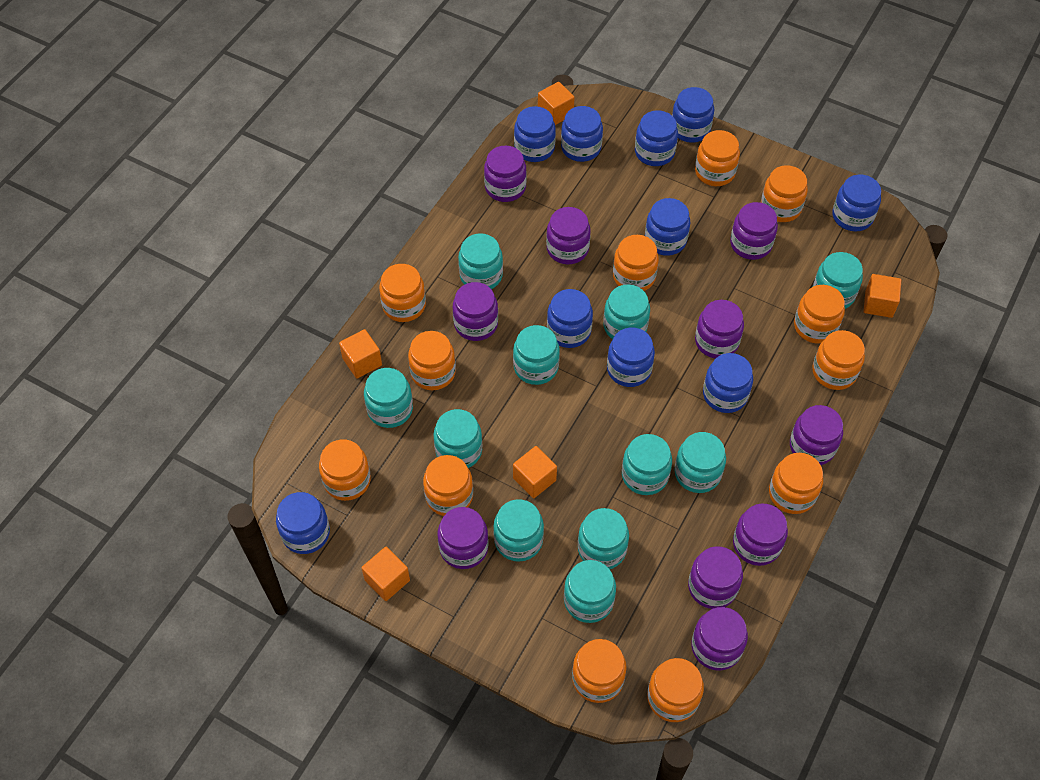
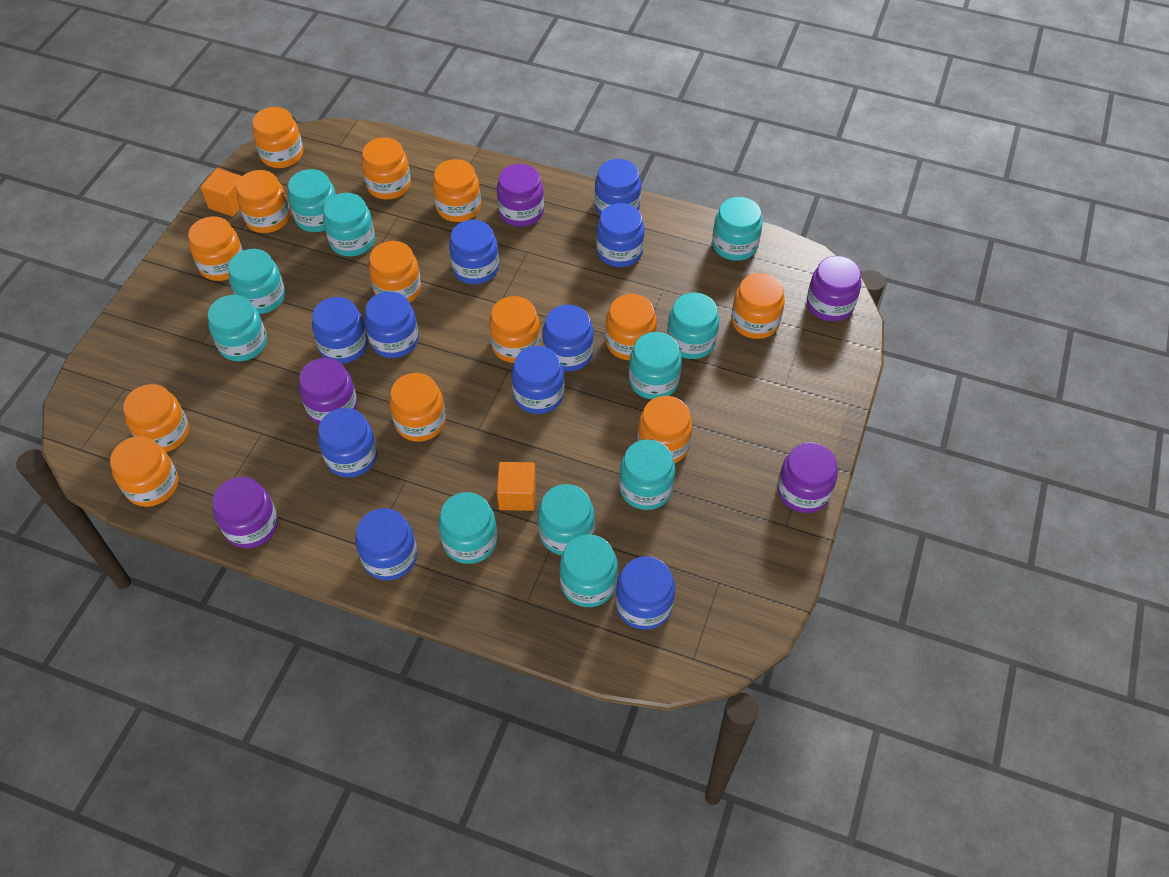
orange cube: [339,329,382,378] [362,547,410,601] [513,446,557,498] [538,82,575,125] [864,274,901,318] = 5 -> [201,168,242,216] [497,462,536,511] = 2
orange jar: [319,439,371,501] [379,264,426,322] [408,331,456,390] [423,455,473,516] [572,639,627,703] [613,235,659,291] [647,658,704,722] [695,130,740,186] [761,165,808,222] [769,453,823,514] [794,285,845,344] [812,330,865,390] = 12 -> [110,436,178,507] [123,384,189,452] [188,217,243,281] [236,170,290,233] [252,107,303,168] [362,137,411,200] [369,241,421,303] [389,373,446,442] [433,159,481,222] [489,296,541,363] [605,294,657,360] [638,396,693,463] [731,273,785,339] = 13
purple jar: [438,507,489,569] [453,282,498,341] [484,146,527,202] [546,207,591,264] [688,546,743,609] [691,607,748,671] [695,300,744,359] [730,202,778,260] [733,504,788,566] [790,405,843,465] = 10 -> [212,477,278,548] [299,358,357,425] [497,164,544,227] [777,442,838,513] [807,256,861,321] = 5

